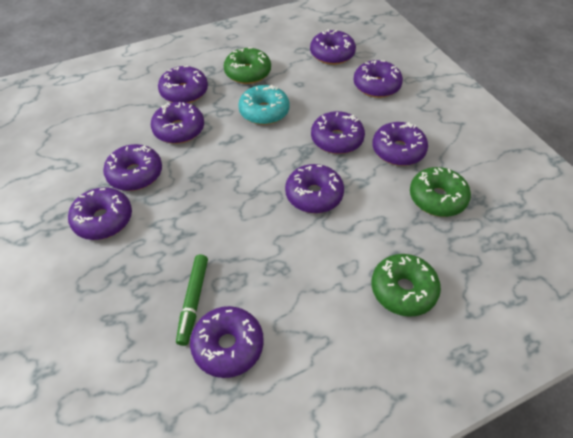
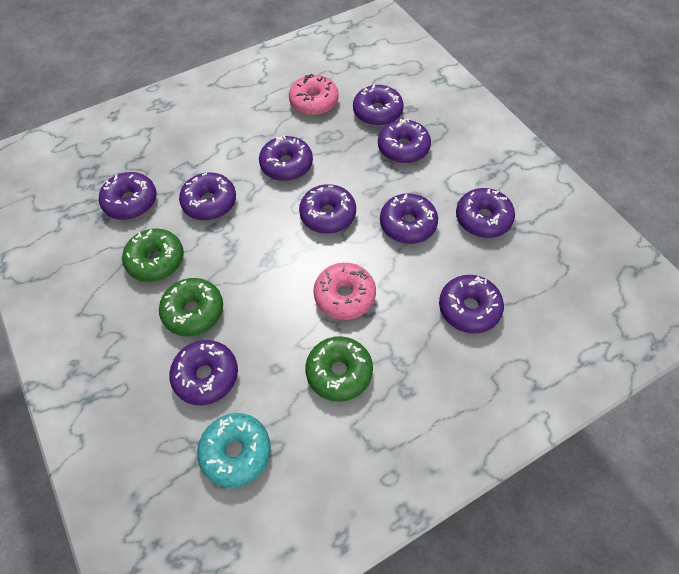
green marker: [176,255,208,346] = 1 -> none = 0
pink donut: none = 0 -> [289,74,339,115] [313,263,376,320] = 2

